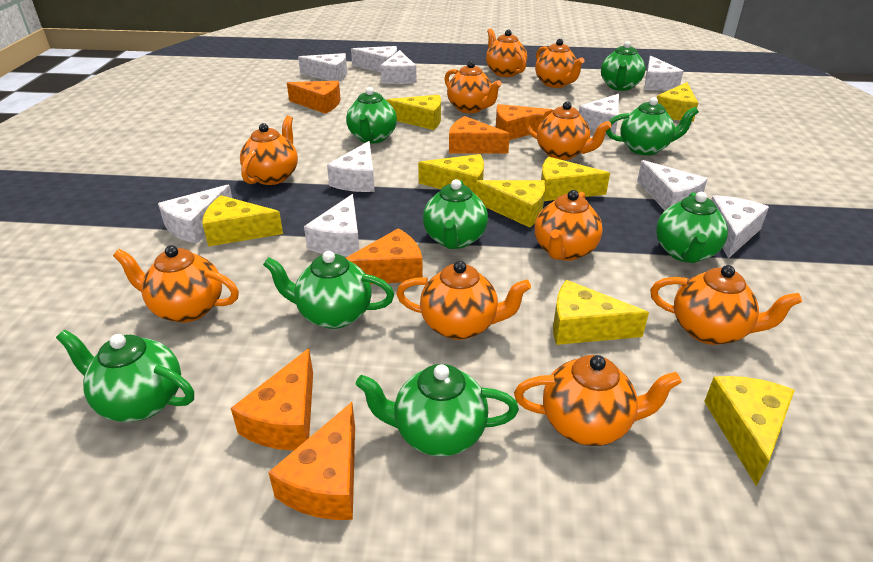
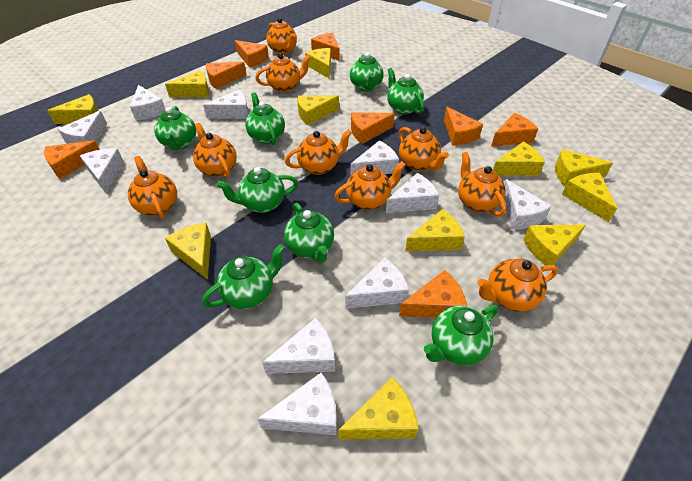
orange cheese: [231,348,313,451] [268,402,355,520] [287,81,341,114] [346,228,423,284] [449,116,510,154] [496,104,553,140] = 6 -> [44,140,100,179] [206,62,246,89] [235,40,269,68] [311,33,340,61] [351,112,395,144] [399,270,467,318] [444,107,483,146] [491,113,538,147] = 8
orange teapot: [113,245,239,323] [240,115,298,185] [396,261,531,340] [444,61,502,113] [486,28,527,77] [514,355,682,446] [525,101,612,160] [535,39,584,88] [535,190,603,261] [650,265,802,345] = 10 -> [128,156,177,219] [193,123,237,178] [255,53,311,92] [266,18,297,54] [285,129,352,175] [334,161,406,210] [399,127,449,171] [458,152,506,217] [478,259,558,312] = 9
yellow cheese: [202,195,283,247] [386,95,441,130] [418,154,484,195] [476,180,546,227] [541,157,610,201] [553,280,649,345] [657,82,698,122] [704,376,795,487] = 8 -> [47,94,98,124] [165,70,209,97] [165,223,211,280] [297,95,339,125] [305,48,331,79] [338,377,418,440] [405,209,465,251] [493,142,545,176] [523,225,586,266] [555,149,613,186] [562,173,617,222] = 11

